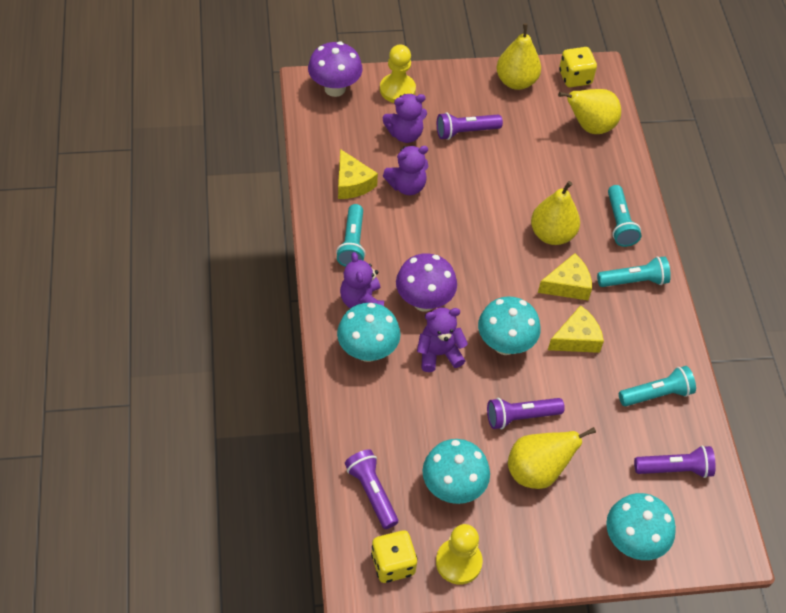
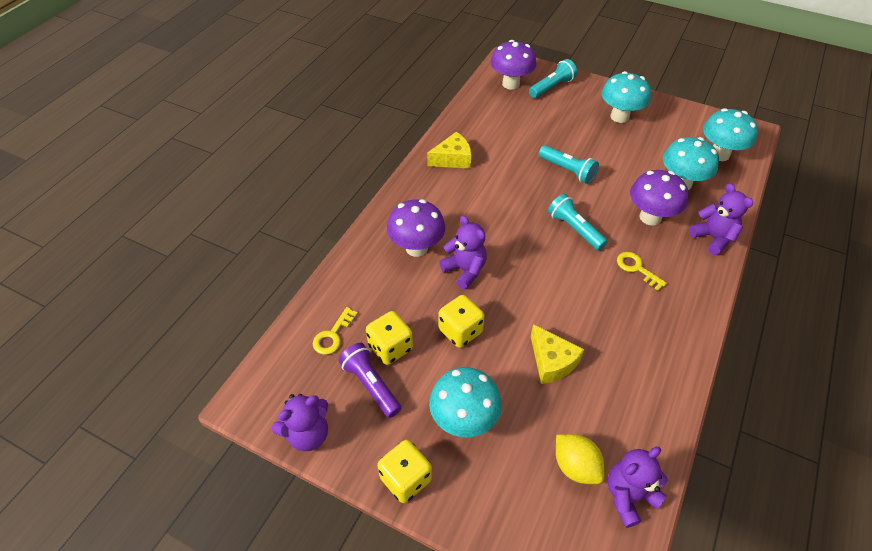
purple flashlight: [345,449,398,529] [437,112,503,140] [487,398,565,429] [634,446,716,478] = 4 -> [338,343,401,418] = 1
purple mushroom: [308,41,362,97] [396,253,457,312] = 2 -> [387,199,445,257] [490,40,536,90] [630,170,688,225] = 3
turquoise flashlight: [336,204,366,267] [597,256,671,287] [608,185,642,247] [619,366,696,406] = 4 -> [529,59,577,98] [539,145,599,184] [548,194,608,250] = 3
yellow cheese: [338,149,378,199] [538,253,592,300] [548,305,604,353] = 3 -> [427,132,471,169] [531,324,584,384] = 2
yellow dice: [371,530,418,583] [559,47,597,87] = 2 -> [366,311,413,365] [377,440,432,503] [438,295,485,348] = 3
yellow key: none = 0 -> [313,307,358,355] [617,252,667,291] = 2
yellow lemon: none = 0 -> [556,434,605,484] = 1
yellow pawn: [380,44,416,103] [436,524,483,585] = 2 -> none = 0
yellow pear: [496,23,541,90] [508,427,596,489] [531,181,580,245] [558,89,621,134] = 4 -> none = 0

